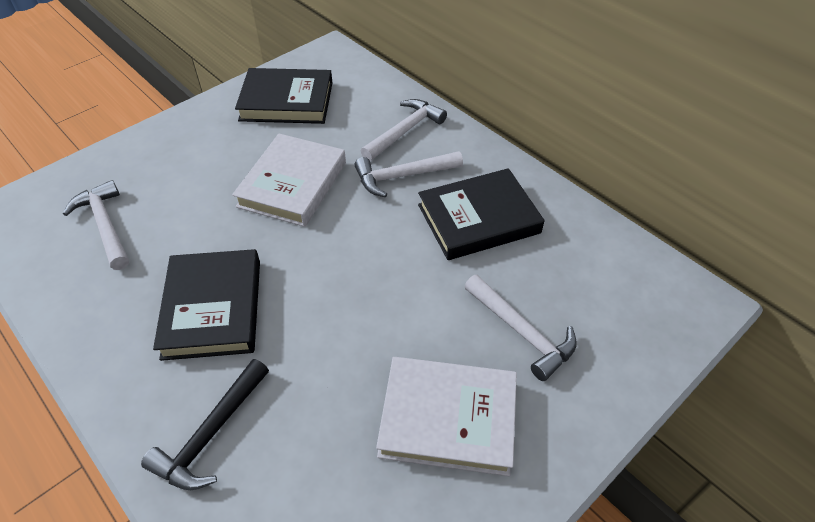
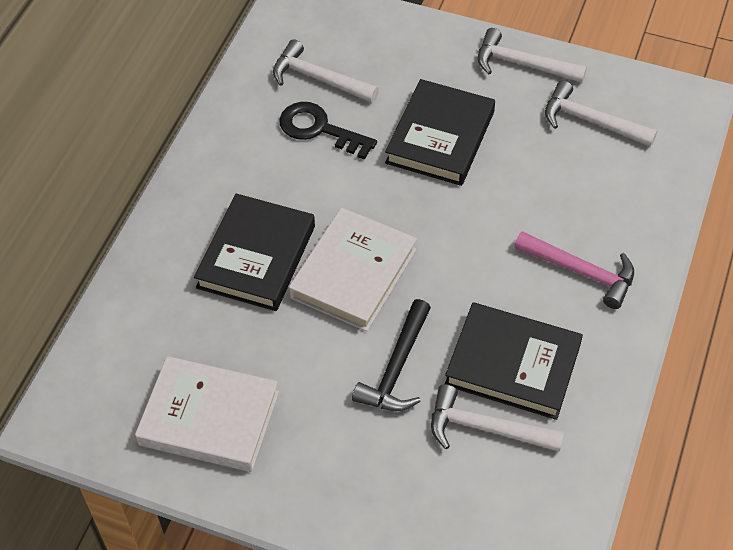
black key: none = 0 -> [279,102,377,160] = 1
pink hammer: none = 0 -> [514,231,634,309] = 1

